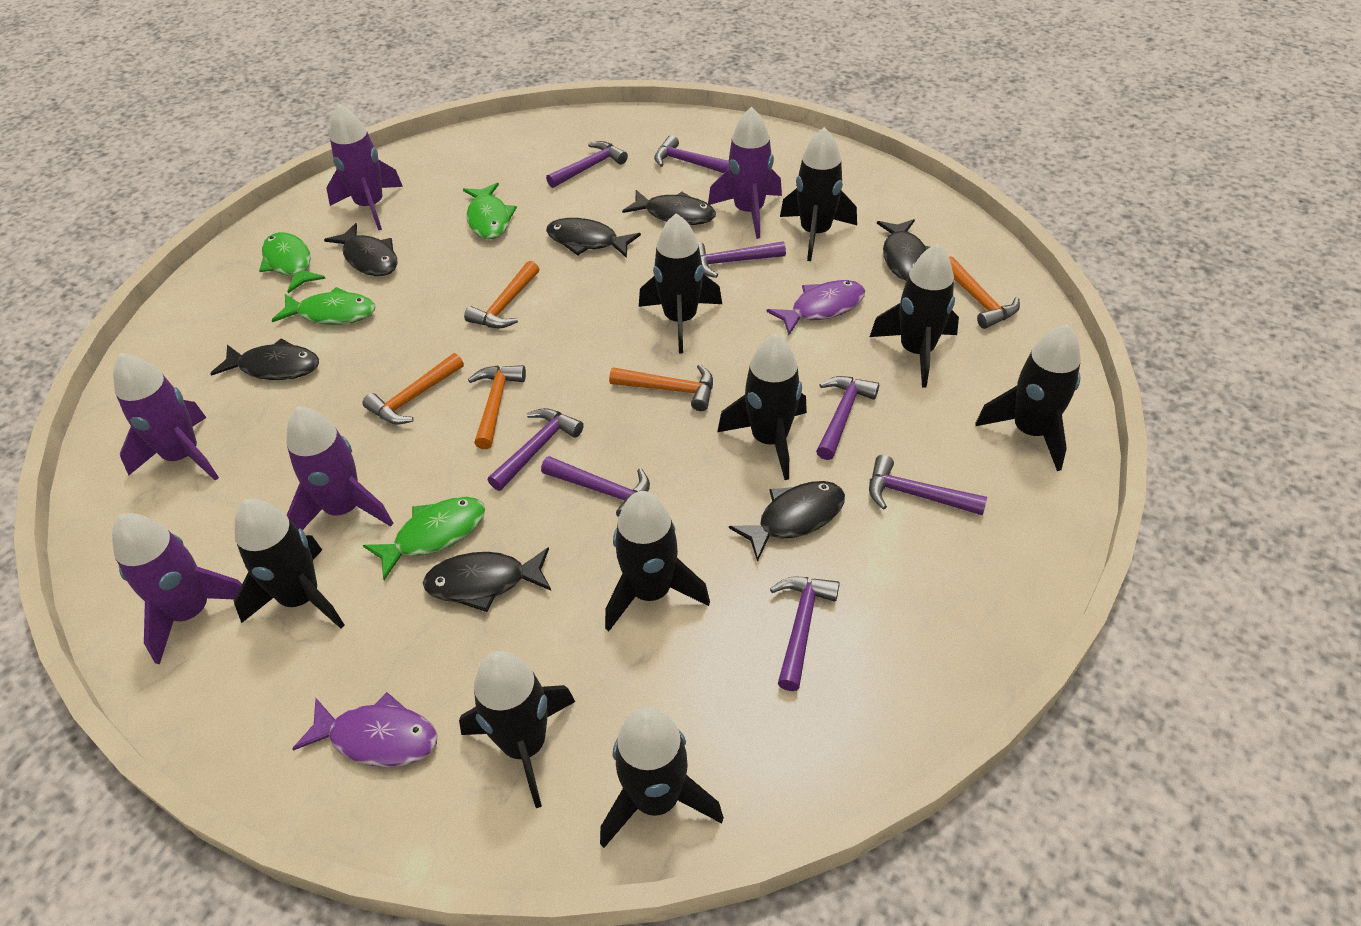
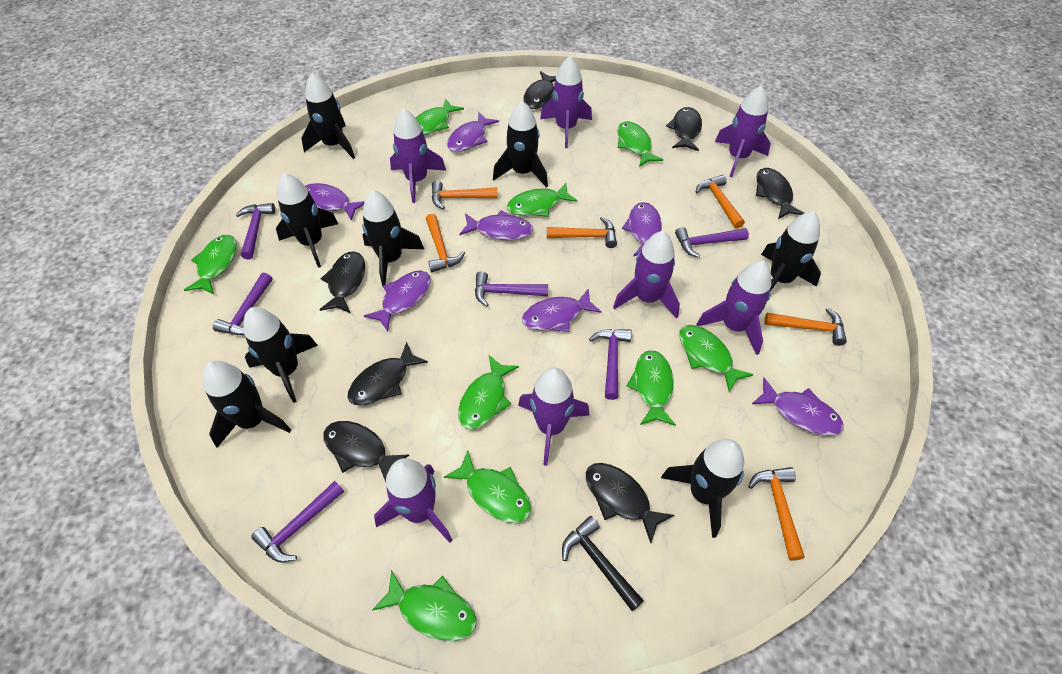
black hammer: none = 0 -> [562,516,644,611] = 1
black rocket: [234,499,344,629] [459,651,575,808] [600,707,724,848] [605,491,710,631] [639,213,722,353] [717,333,807,480] [780,127,857,261] [870,244,959,388] [975,324,1081,471] = 9 -> [203,361,291,448] [244,307,318,403] [276,173,338,268] [301,73,355,159] [362,190,424,286] [493,101,548,187] [661,439,744,538] [761,211,821,291] = 8
green fish: [259,232,326,293] [271,287,375,325] [363,497,485,580] [463,182,517,239] = 4 -> [184,235,237,294] [372,570,477,641] [416,98,464,135] [444,451,531,523] [458,355,519,430] [507,183,577,217] [617,121,663,167] [626,350,676,426] [679,325,754,392] = 9
orange hammer: [363,353,464,425] [464,261,539,328] [468,365,526,449] [609,364,713,411] [949,256,1020,329] = 5 -> [426,214,465,272] [432,181,498,210] [547,217,617,248] [695,175,745,229] [748,467,805,561] [764,308,847,346] = 6
purple fish: [292,692,438,767] [766,280,865,335] = 2 -> [305,183,365,221] [364,270,431,331] [447,112,499,152] [460,210,533,240] [522,288,602,332] [622,202,662,256] [752,378,844,436] = 7
purple hammer: [488,408,584,491] [541,456,650,517] [546,141,628,188] [654,135,729,173] [698,241,786,278] [770,577,840,691] [816,376,879,460] [869,455,987,515] = 8 -> [213,273,272,335] [236,203,275,260] [251,481,344,563] [475,271,548,307] [589,329,632,400] [675,227,749,258] = 6
purple rocket: [112,513,242,664] [113,353,219,481] [286,406,393,530] [326,104,403,230] [708,107,782,239] = 5 -> [374,458,452,543] [390,108,446,203] [518,367,590,466] [540,56,592,148] [613,231,680,319] [696,261,772,355] [715,85,771,177] = 7

